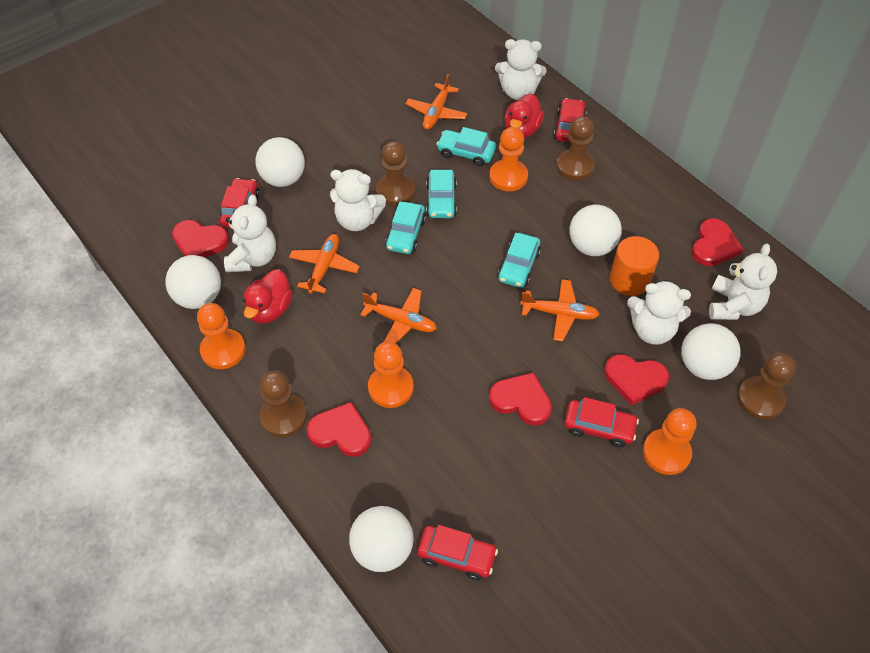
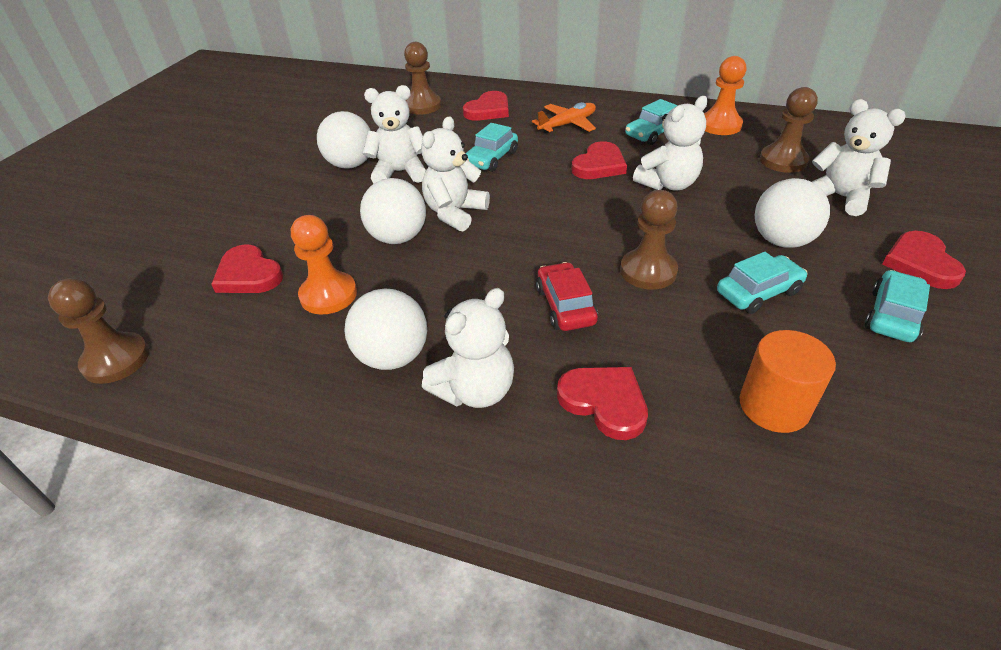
orange pawn: [197,303,246,369] [368,342,414,408] [489,127,528,191] [643,408,697,475] = 4 -> [291,215,357,315] [704,56,746,135] = 2
orange plane: [289,234,360,294] [360,288,437,343] [405,74,468,130] [520,279,600,341] = 4 -> [532,102,596,134] = 1
red car: [219,178,260,228] [417,525,498,580] [554,98,587,142] [564,397,639,447] = 4 -> [536,262,598,331] = 1
red duck: [243,269,293,324] [504,94,544,138] = 2 -> none = 0
white ball: [166,255,221,309] [255,137,305,187] [349,506,414,572] [569,205,622,256] [681,323,741,380] = 5 -> [317,111,371,169] [344,288,427,370] [360,178,426,244] [755,178,830,248] = 4

